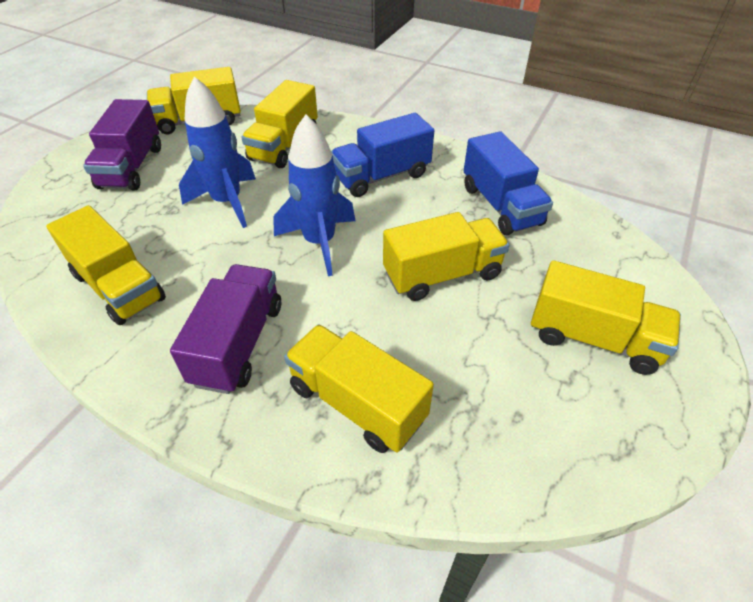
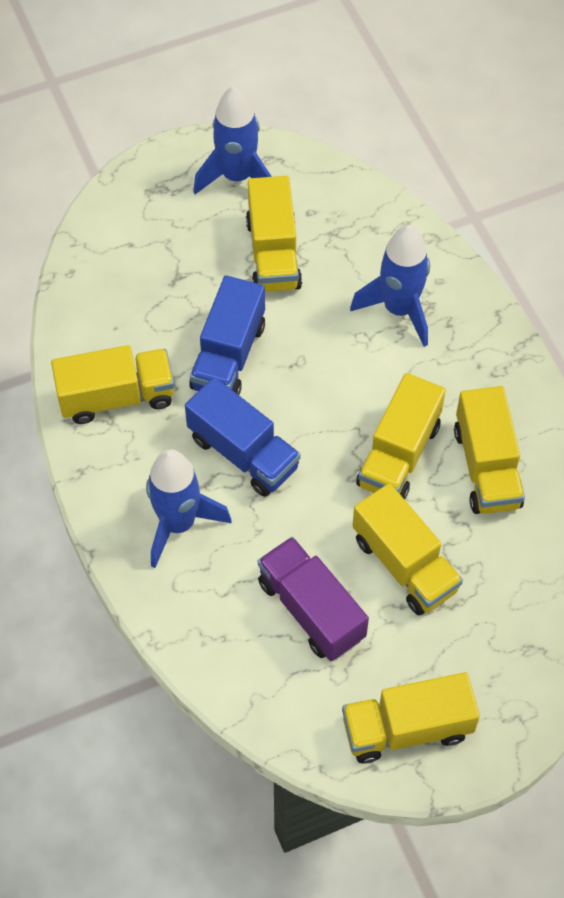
blue rocket: [179,77,256,228] [273,115,355,276] = 2 -> [146,449,232,568] [193,86,272,194] [350,225,430,347] = 3
purple truck: [83,99,161,190] [170,264,281,394] = 2 -> [258,537,369,661] = 1

